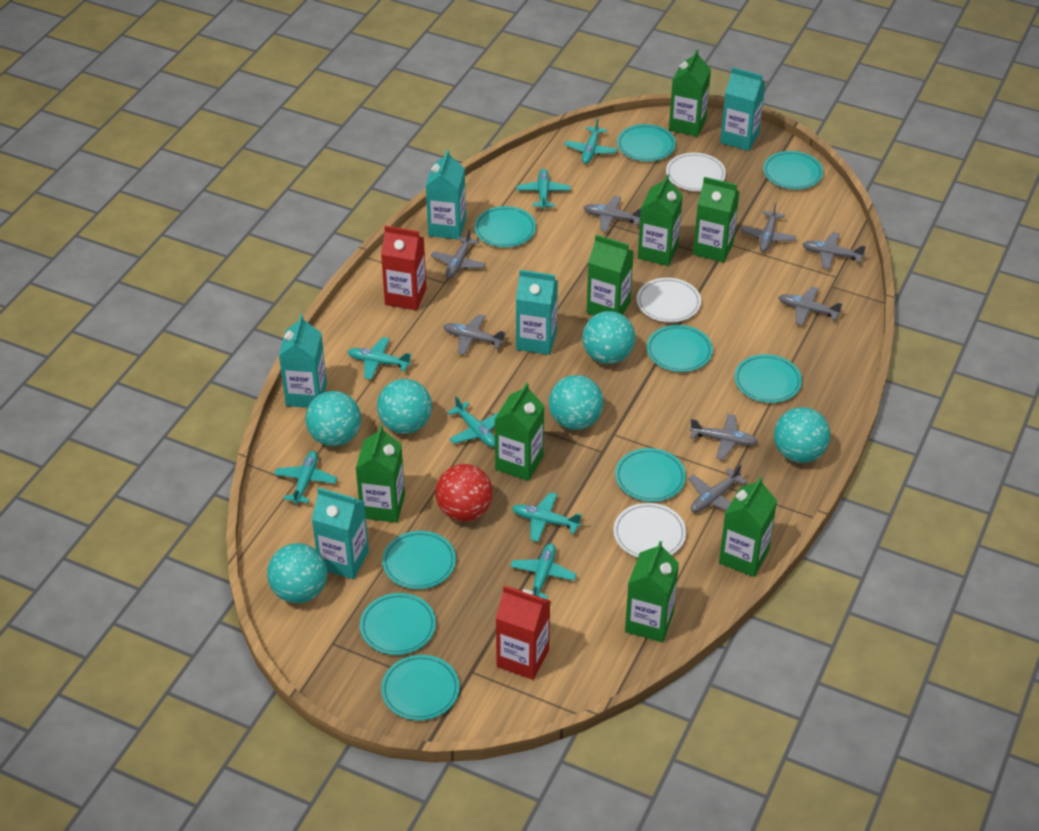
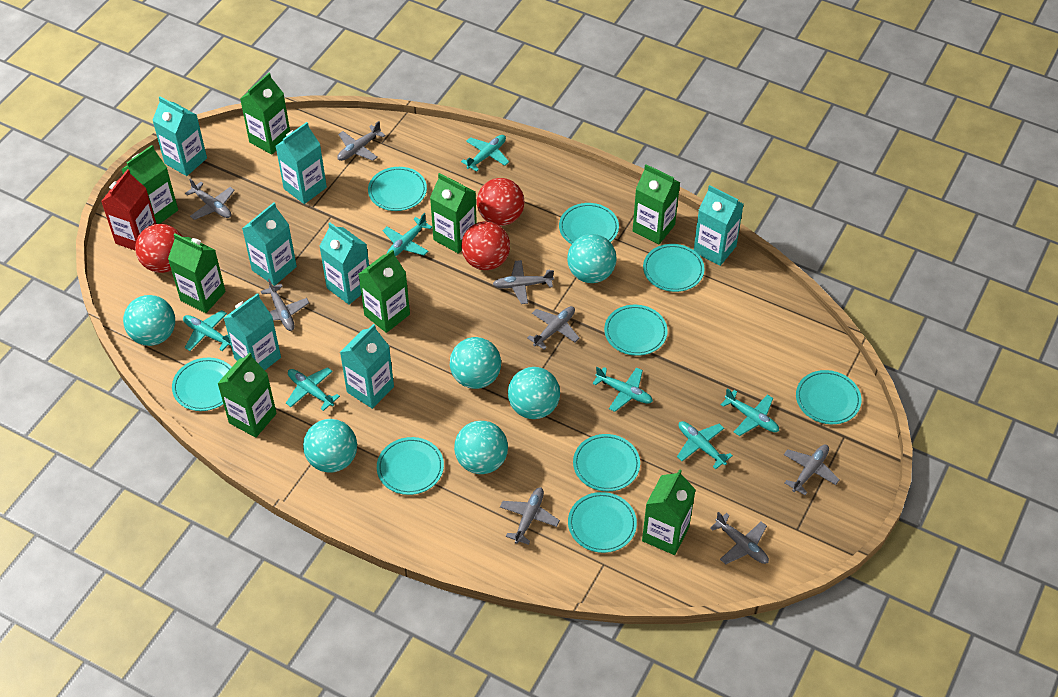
red ball: [435,464,493,522] = 1 -> [135,224,182,273] [461,221,510,270] [477,178,524,226] = 3
red carton: [381,226,426,310] [496,585,550,680] = 2 -> [101,169,157,251] = 1
turquoise carton: [279,314,327,408] [312,487,369,579] [426,150,466,239] [516,270,558,355] [720,67,765,151] = 5 -> [152,96,207,176] [224,293,281,370] [242,202,297,286] [276,122,327,204] [319,222,369,305] [340,324,394,409] [694,185,744,266] = 7
white plate: [613,503,686,558] [637,278,701,322] [666,153,726,191] = 3 -> none = 0

